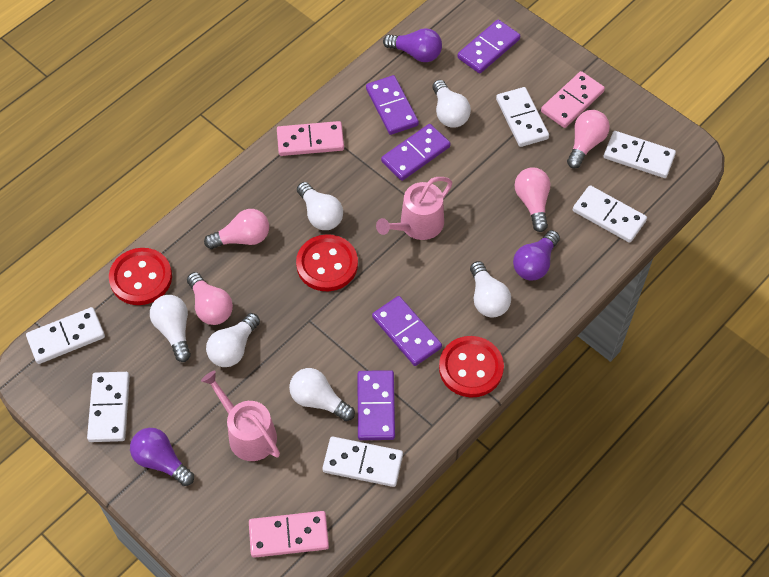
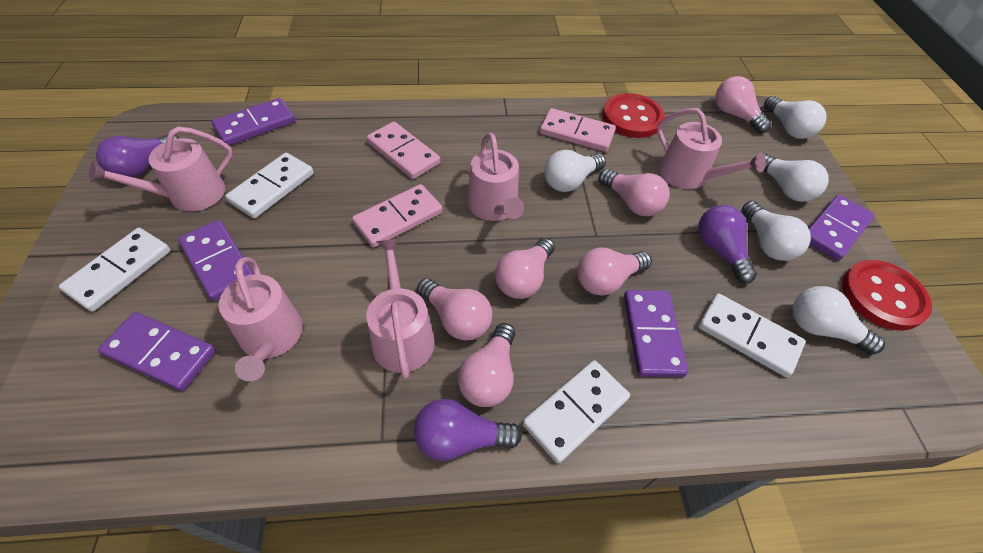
pink light bulb: [187,272,233,325] [204,209,269,249] [515,168,550,232] [567,110,610,169] = 4 -> [417,278,492,341] [458,323,515,407] [495,238,555,299] [577,247,652,296] [599,169,670,216] [715,76,771,133] = 6
pink watering can: [201,371,280,461] [376,177,452,240] = 2 -> [89,126,233,211] [219,257,303,381] [366,238,435,379] [467,133,524,221] [657,108,766,189] = 5
red button: [109,248,172,305] [296,234,358,291] [439,336,504,398] = 3 -> [602,93,665,138] [842,260,932,331] = 2
white domino: [26,307,105,364] [87,372,130,442] [322,437,403,487] [496,87,549,147] [573,185,647,243] [604,131,676,178] = 6 -> [59,228,171,312] [225,153,314,218] [522,360,630,463] [698,293,806,377] = 4
white light bulb: [150,295,191,362] [206,313,260,367] [289,368,355,421] [297,182,343,230] [432,80,471,128] [470,261,511,318] = 6 -> [544,150,606,192] [741,201,811,261] [763,153,829,202] [764,96,827,139] [793,286,885,355] = 5

